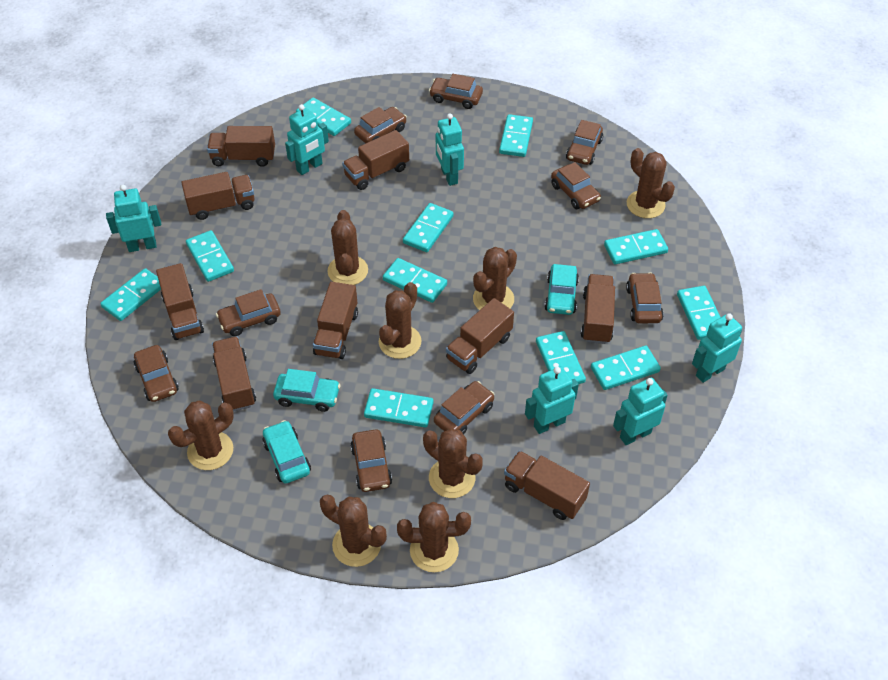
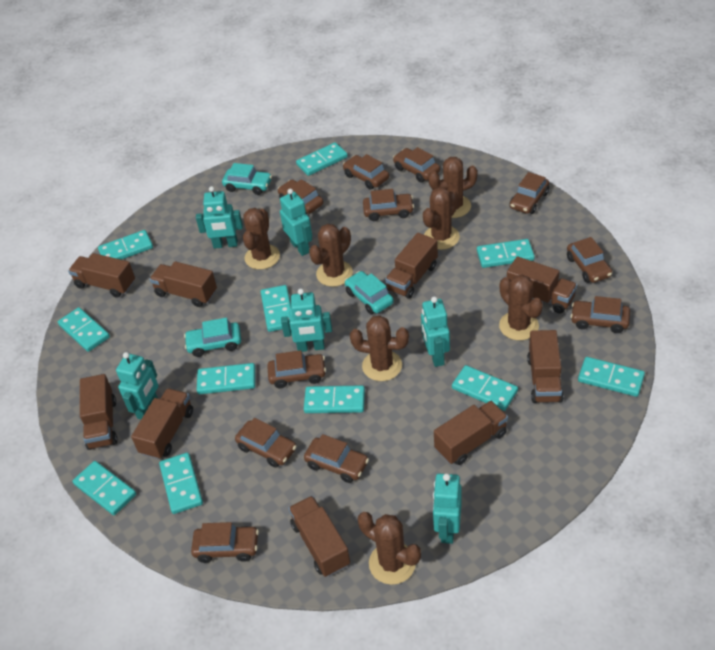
brown cactus: [168,400,234,470] [320,495,387,567] [327,210,368,285] [379,282,422,359] [397,502,471,572] [423,428,483,498] [473,247,517,310] [627,148,675,218] = 8 -> [243,208,280,270] [309,224,353,287] [350,315,409,381] [358,512,421,585] [423,187,460,250] [428,157,478,218] [499,275,543,340] = 7
brown car: [134,345,179,402] [216,289,281,336] [350,429,392,492] [354,107,407,143] [429,74,483,109] [434,381,495,435] [551,162,601,209] [566,120,603,165] [626,272,664,323] = 9 -> [191,522,259,563] [235,418,297,468] [267,350,326,388] [278,179,323,214] [304,434,369,483] [343,154,389,190] [363,189,414,221] [393,147,440,182] [510,172,549,214] [567,237,612,283] [570,296,630,333] = 11

